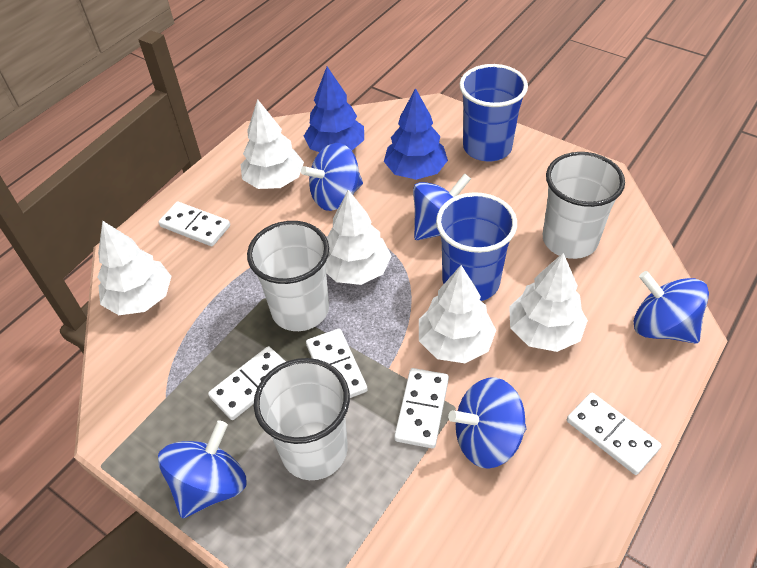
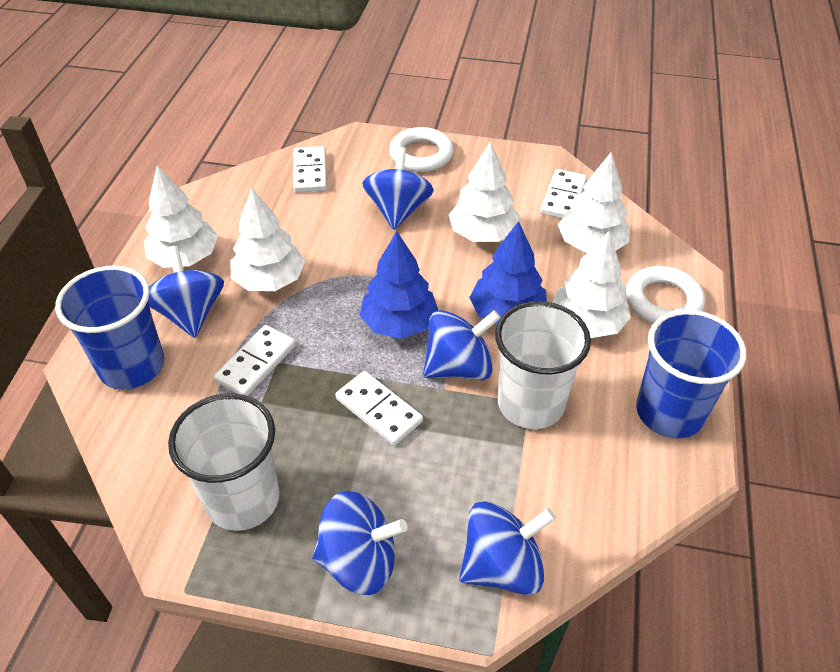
white cup: [247,221,329,331] [254,358,350,480] [543,152,625,259] = 3 -> [168,393,280,531] [495,301,591,429] = 2
white domino: [158,202,230,246] [208,346,286,420] [306,329,368,398] [394,368,449,448] [567,393,661,475] = 5 -> [214,325,296,396] [293,146,327,193] [335,371,423,446] [540,169,587,218] = 4
white ring: none = 0 -> [389,127,454,172] [626,266,705,323] = 2

